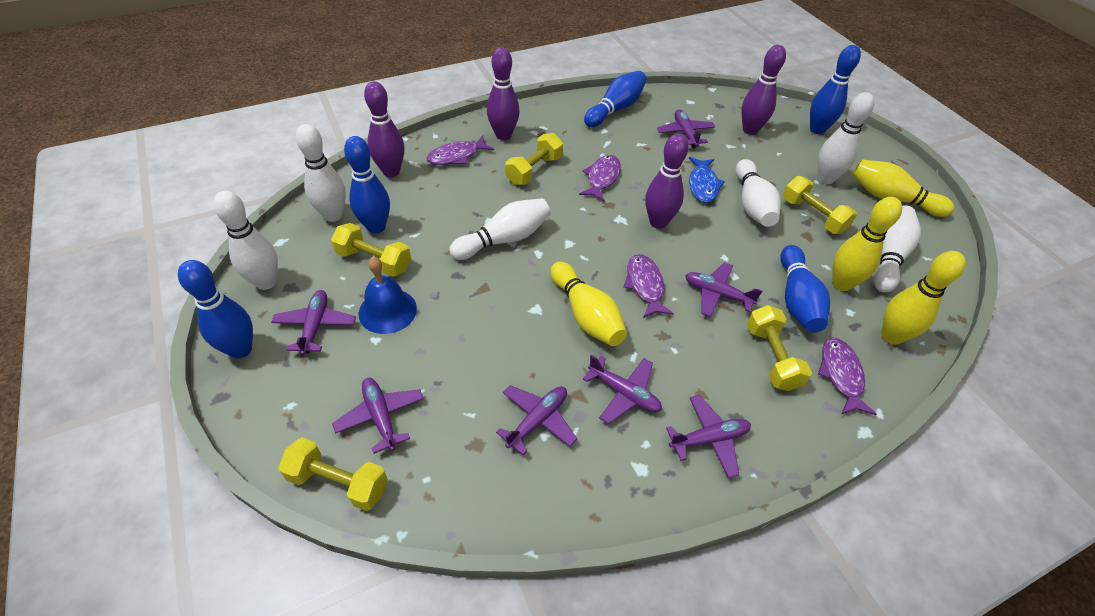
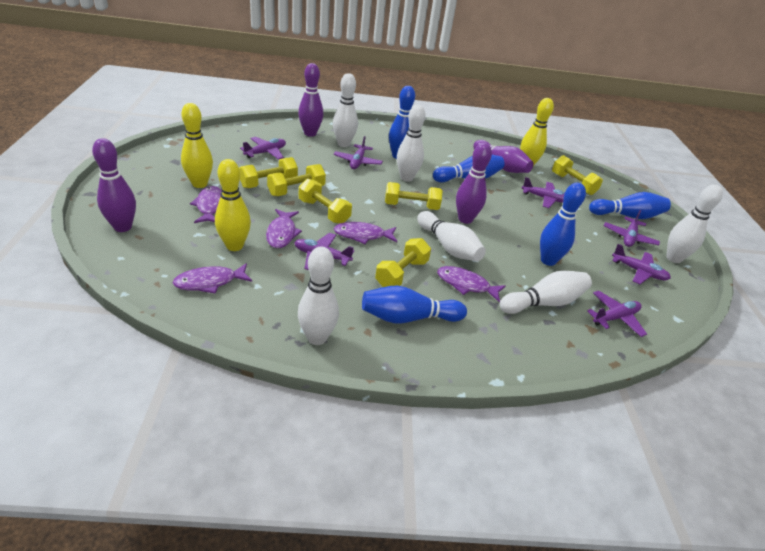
blue bell: [358,257,417,334] = 1 -> none = 0
blue fish: [689,157,725,203] = 1 -> none = 0
purple fish: [427,136,494,165] [579,155,621,202] [623,254,674,318] [818,338,877,415] = 4 -> [173,263,252,294] [190,186,222,223] [266,209,302,248] [334,222,397,244] [437,266,506,303] = 5
yellow bowling pin: [550,262,627,346] [832,197,902,291] [852,159,954,217] [881,251,966,345] = 4 -> [181,103,213,188] [215,159,251,251] [520,98,554,166] = 3
yellow dumbbell: [278,437,387,511] [331,223,411,277] [505,133,563,185] [747,305,812,391] [783,176,857,234] = 5 -> [239,157,298,188] [267,164,326,196] [299,179,352,224] [375,238,431,287] [385,182,442,210] [552,155,603,195] = 6

